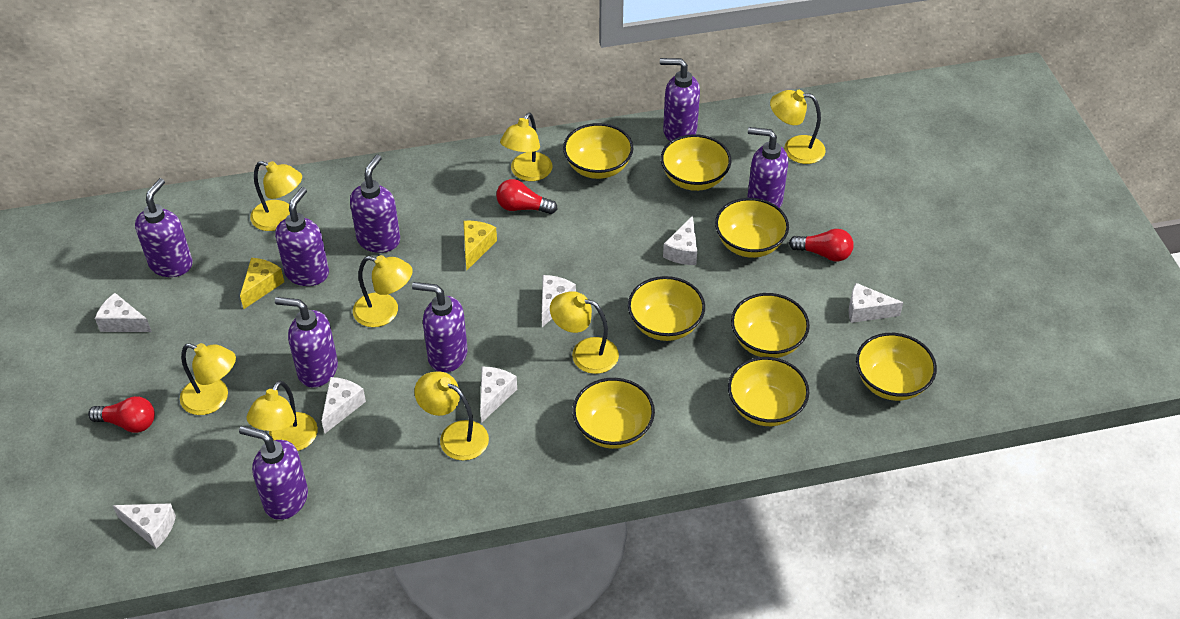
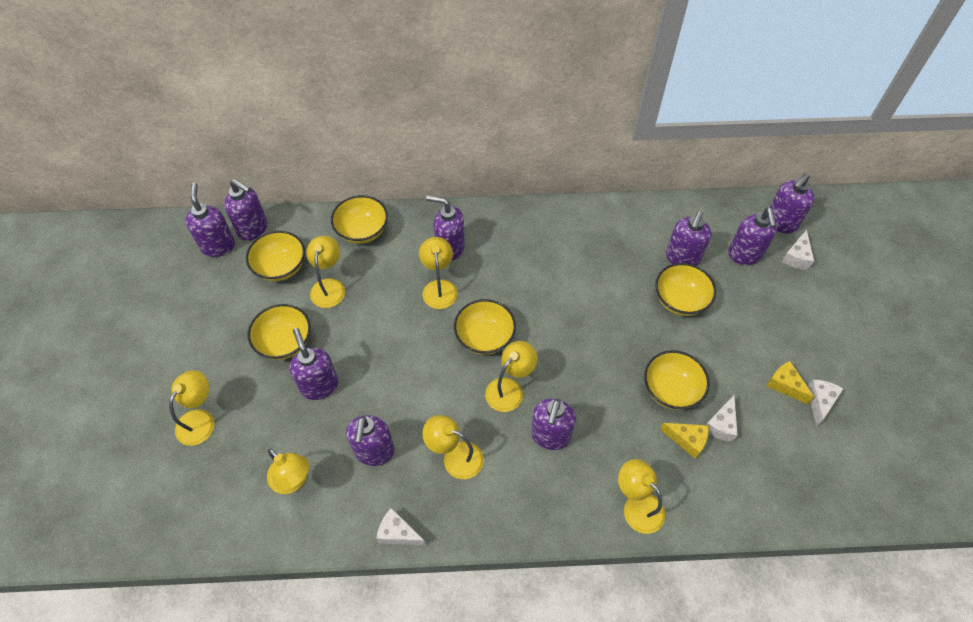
purple soap dispenser: [135,178,193,277] [239,426,308,520] [275,187,329,286] [275,297,338,388] [350,155,400,253] [412,282,468,373] [660,58,700,141] [747,127,788,208] = 8 -> [185,183,235,257] [224,179,267,241] [290,328,339,400] [346,415,395,466] [426,195,465,261] [531,399,576,450] [666,211,712,266] [728,208,777,265] [769,173,815,234] = 9
red light bulb: [88,396,155,433] [496,179,557,214] [789,229,854,261] = 3 -> none = 0
white cheese: [95,293,152,332] [112,503,176,549] [322,377,366,433] [480,367,517,423] [542,275,576,327] [663,215,697,265] [849,283,904,323] = 7 -> [376,508,426,545] [706,395,738,442] [782,229,814,270] [807,379,843,426] = 4
yellow bowl: [563,123,633,179] [573,378,655,449] [628,276,705,341] [661,134,731,191] [715,198,789,258] [728,357,809,426] [731,293,810,358] [856,333,937,401] = 8 -> [246,231,305,281] [248,304,311,360] [331,195,388,244] [454,299,516,355] [644,350,710,410] [655,263,716,316] = 6
yellow lamp: [180,343,236,415] [247,381,318,451] [250,161,302,231] [353,255,413,327] [414,371,489,461] [500,113,552,181] [550,291,619,374] [770,90,826,164] = 8 -> [169,370,214,446] [267,449,309,494] [306,236,345,308] [419,237,458,309] [422,415,484,479] [485,341,537,412] [618,459,665,534] = 7

